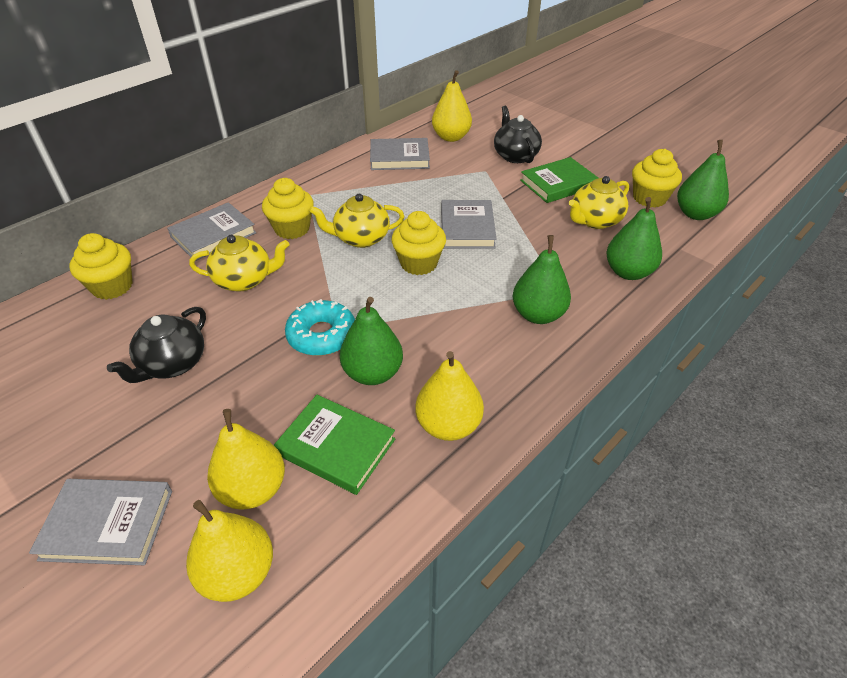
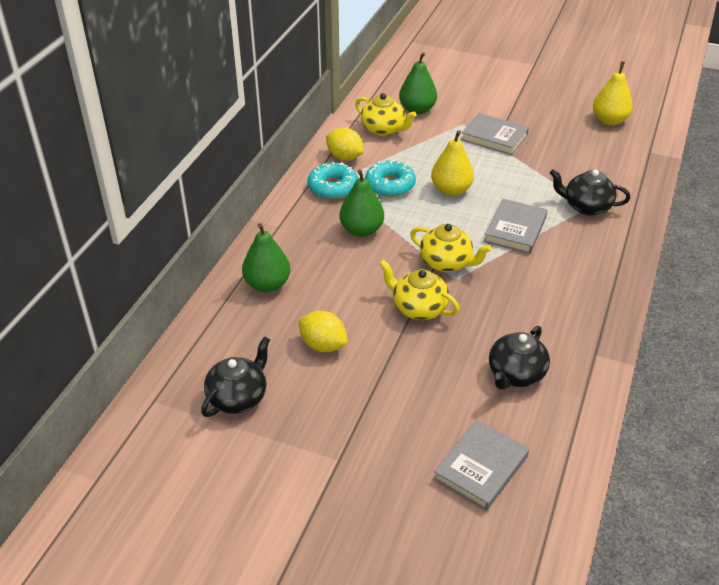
black teapot: [107,307,206,383] [494,106,542,163] = 2 -> [201,336,270,417] [489,326,550,390] [550,169,630,216] = 3
green book: [274,395,395,495] [520,157,598,203] = 2 -> none = 0
green pear: [340,297,403,385] [513,235,571,324] [606,197,662,280] [677,140,729,220] = 4 -> [242,223,291,292] [339,169,384,237] [399,52,437,115] = 3
grey book: [29,479,172,565] [167,202,256,261] [370,138,430,170] [441,200,496,248] = 4 -> [433,420,529,511] [461,113,529,155] [484,199,548,254] = 3
turquoise donut: [285,299,355,356] = 1 -> [308,162,358,199] [365,160,416,197] = 2
yellow cupcake: [69,233,133,300] [262,178,314,239] [392,211,446,275] [632,149,682,207] = 4 -> none = 0
yellow lemon: none = 0 -> [298,311,348,352] [326,128,364,161] = 2
yellow pear: [186,500,273,602] [207,409,285,510] [415,351,484,441] [432,70,472,142] = 4 -> [431,130,474,196] [593,61,633,126] = 2

